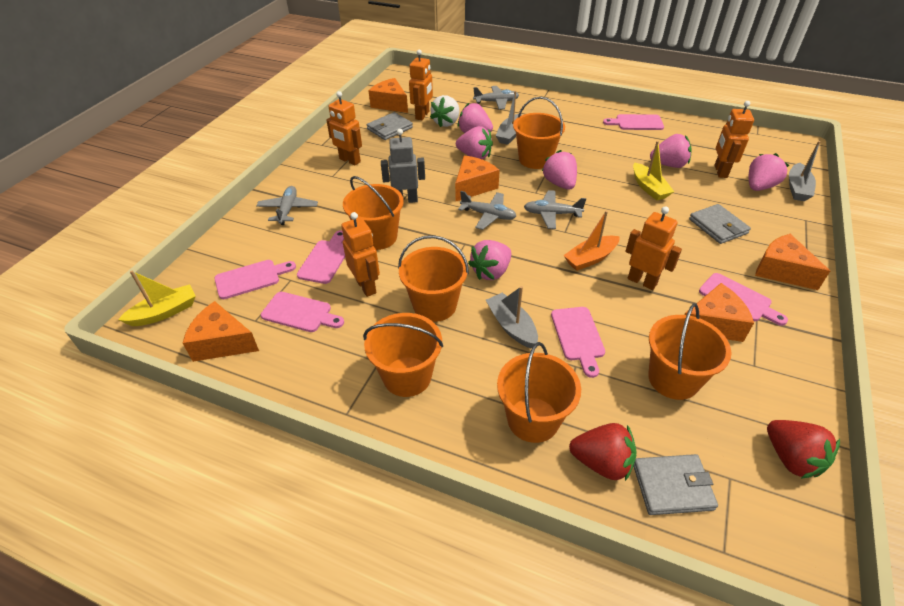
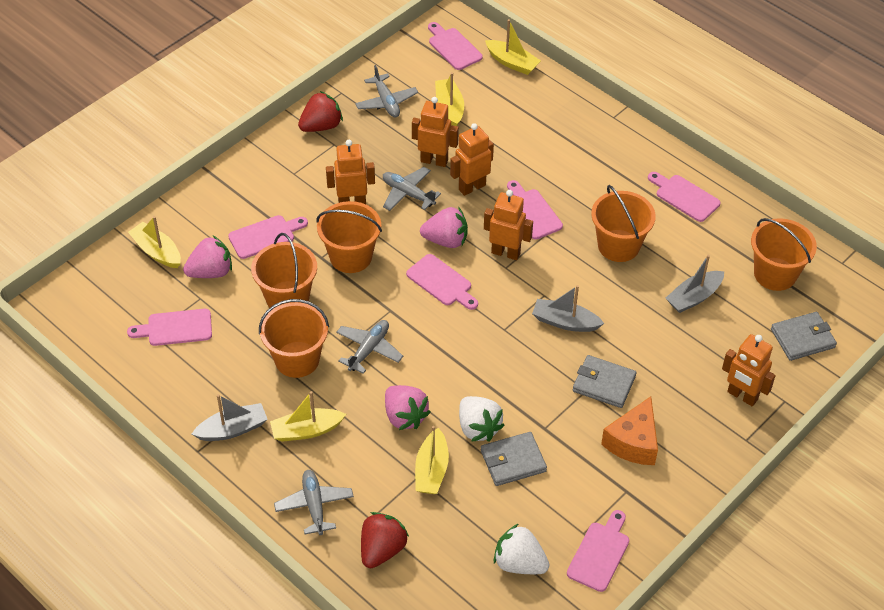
grey robot: [381,129,425,203] = 1 -> none = 0
orange boat: [563,211,620,271] = 1 -> none = 0
orange bucket: [343,176,404,250] [363,313,443,397] [398,235,469,322] [497,342,581,443] [513,97,565,169] [648,303,732,400] = 6 -> [251,233,317,308] [259,299,329,378] [316,201,382,273] [591,185,656,262] [751,218,817,291] = 5
orange cheese: [183,301,259,362] [368,78,408,113] [455,156,500,202] [684,283,754,342] [755,234,830,290] = 5 -> [601,396,658,465] = 1
pink cutting board: [214,260,296,299] [261,292,344,332] [297,230,345,284] [551,307,605,378] [603,114,664,130] [699,273,788,326] = 6 -> [127,309,212,346] [228,215,308,259] [406,254,478,310] [428,22,483,70] [507,180,563,239] [567,510,629,592] [648,172,720,222] = 7
pink strawberry: [456,126,493,159] [457,103,493,133] [468,240,511,280] [542,150,577,190] [650,134,692,168] [749,153,789,191] = 6 -> [183,236,232,278] [385,385,431,430] [420,207,468,248] = 3
white strawberry: [430,95,459,127] = 1 -> [459,396,505,442] [494,524,549,574] = 2
yellow boat: [118,271,196,326] [633,141,674,200] = 2 -> [128,216,181,268] [270,391,346,442] [415,426,449,494] [435,72,464,126] [485,19,541,75] = 5

